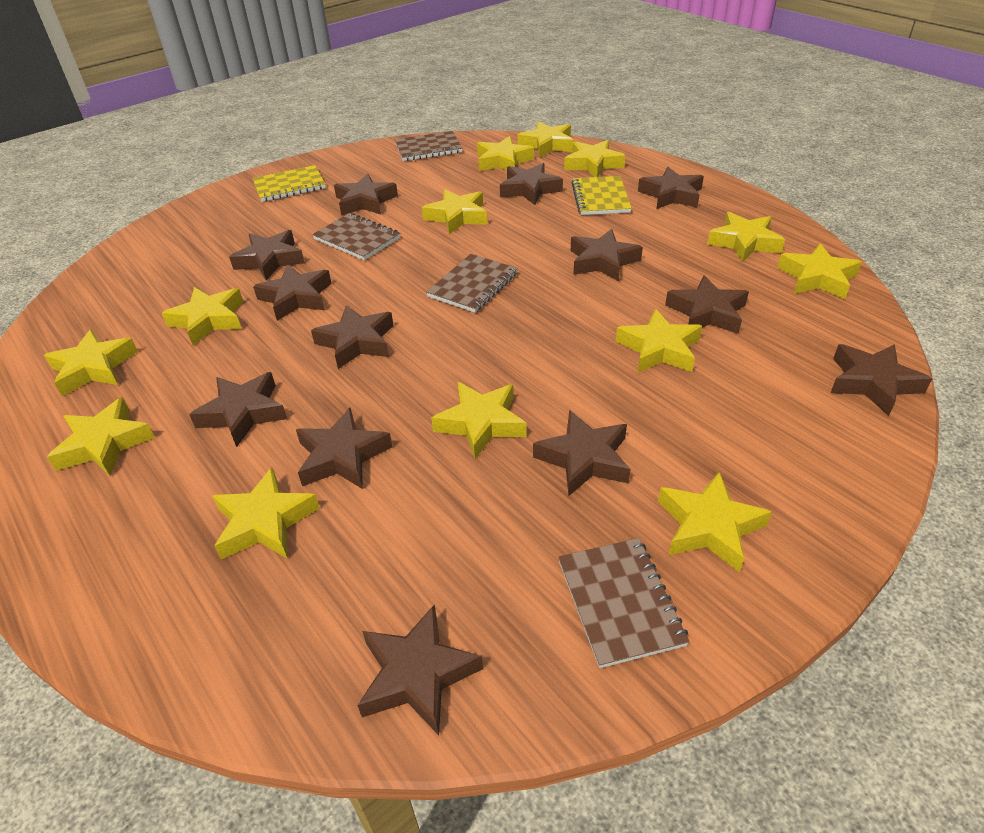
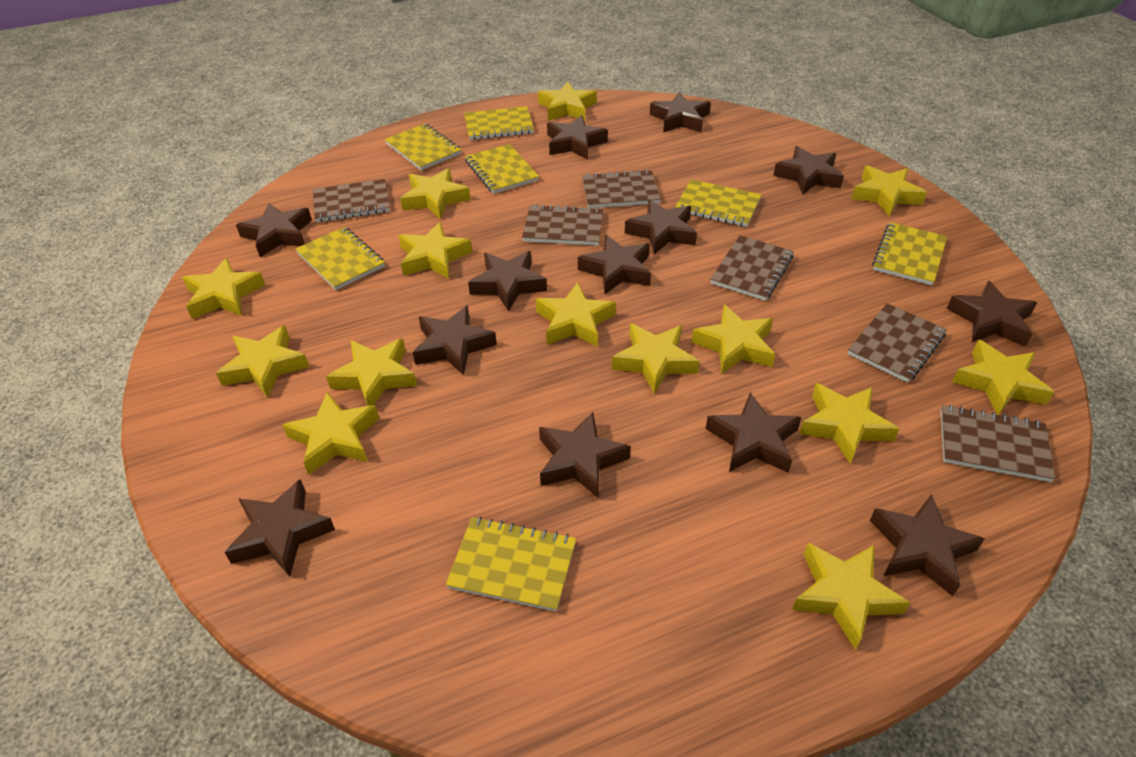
brown notebook: [312,213,400,260] [395,131,462,161] [426,254,518,313] [558,538,690,668] = 4 -> [313,179,390,222] [522,204,604,246] [582,170,661,208] [710,235,794,301] [847,303,947,383] [941,405,1055,482] = 6
yellow notebook: [252,165,326,202] [571,176,632,215] = 2 -> [296,227,385,290] [385,124,462,170] [446,517,576,612] [464,106,534,140] [465,144,539,194] [675,179,761,227] [872,222,947,285] = 7
yellow star: [44,329,138,396] [47,397,155,476] [161,287,243,345] [212,467,320,559] [422,189,488,234] [431,382,527,459] [477,136,534,171] [517,121,574,158] [564,140,626,177] [616,309,702,373] [658,471,772,572] [707,212,785,262] [777,243,862,299] = 13 -> [182,258,265,319] [216,325,309,398] [283,392,379,475] [326,338,417,406] [398,222,472,279] [400,168,471,219] [536,282,616,347] [538,81,597,121] [612,323,699,394] [691,305,775,374] [792,543,910,650] [799,383,899,464] [851,165,927,216] [952,340,1054,415] = 14

